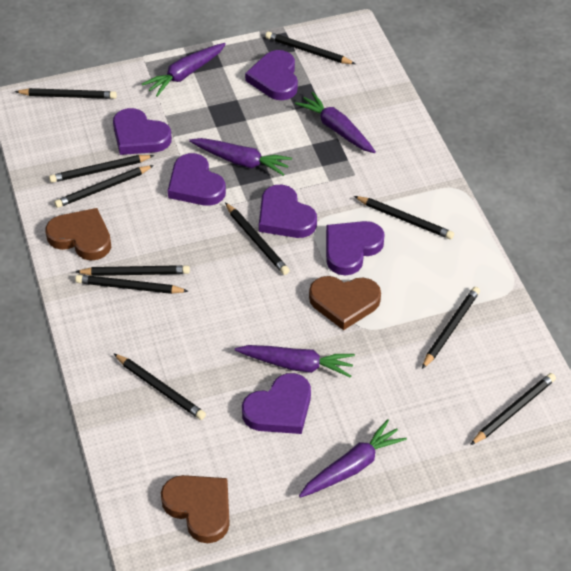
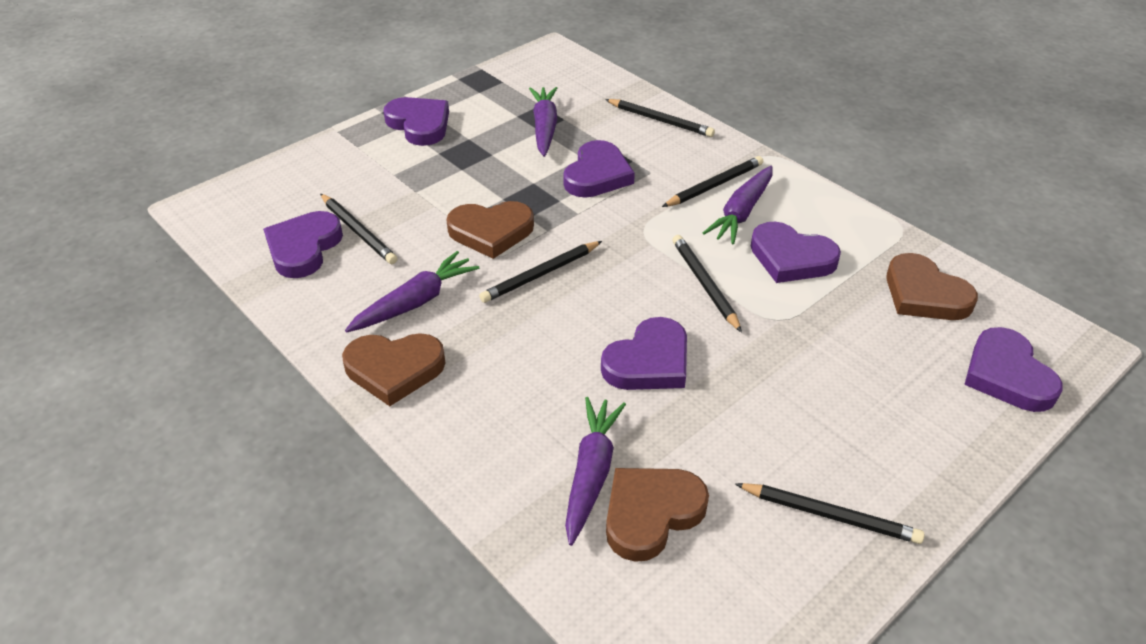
black pencil: [15,88,117,99] [49,155,154,183] [54,165,154,208] [75,275,188,294] [76,265,190,276] [113,353,206,420] [225,202,290,275] [265,32,355,64] [354,196,454,239] [422,287,480,369] [470,373,556,445] = 11 -> [320,193,398,264] [479,241,602,303] [605,99,715,137] [662,156,763,207] [672,235,742,332] [735,483,925,544] = 6
brown heart: [45,208,111,261] [161,475,230,543] [309,276,381,330] = 3 -> [342,333,445,406] [447,201,534,259] [606,468,709,562] [886,253,978,320] = 4
purple carrot: [142,43,226,97] [189,138,292,176] [235,345,355,378] [295,92,376,153] [299,419,407,498] = 5 -> [345,251,479,333] [529,87,557,157] [565,397,626,546] [703,166,772,245] = 4

